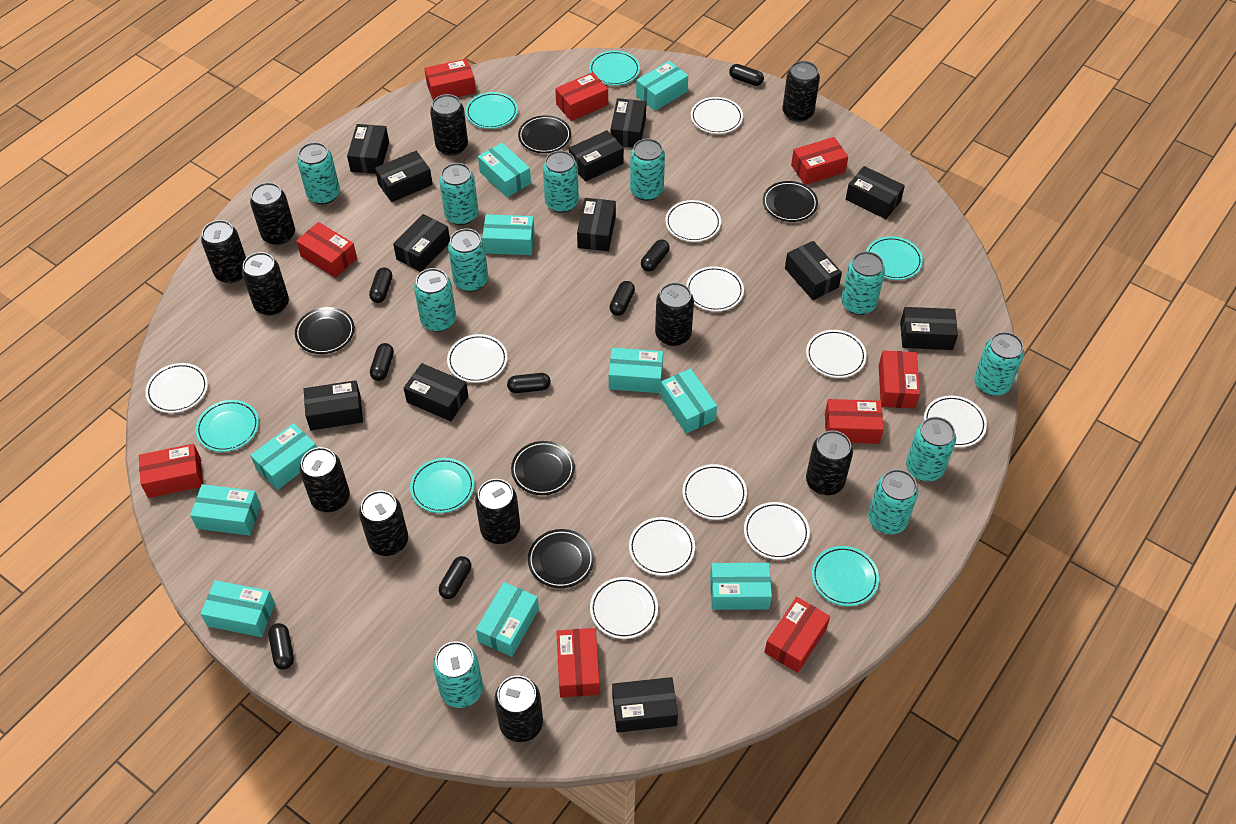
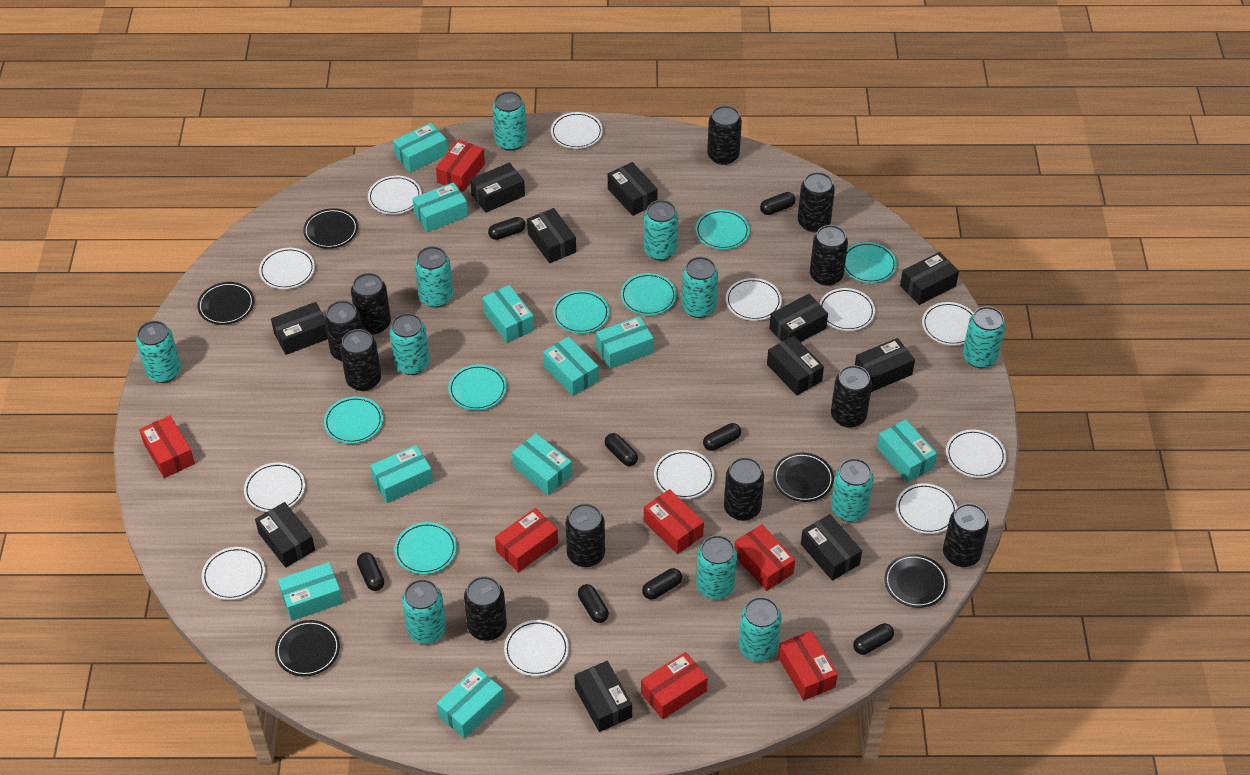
black box: [304,380,363,430] [347,124,389,174] [375,151,433,202] [393,214,450,272] [404,363,468,421] [569,130,624,182] [577,198,616,251] [610,98,646,147] [612,677,678,733] [785,241,842,300] [846,166,905,219] [900,307,958,350] = 12 -> [255,502,315,568] [271,302,328,355] [470,163,525,213] [527,208,576,263] [574,661,632,732] [608,162,658,216] [767,336,824,395] [769,294,828,342] [801,514,862,581] [855,338,915,392] [900,252,959,305] = 11
red box: [139,444,203,498] [296,222,357,278] [424,59,476,100] [555,72,608,121] [556,628,600,697] [764,597,830,673] [791,137,848,185] [825,399,884,444] [879,351,920,409] = 9 -> [139,415,195,478] [436,139,485,192] [495,508,558,572] [641,652,708,719] [644,489,704,554] [734,524,795,591] [778,631,838,701] = 7
turquoise plate: [196,400,259,452] [410,458,475,513] [465,92,518,129] [589,51,640,86] [812,546,879,606] [866,236,923,280] = 6 -> [324,396,383,444] [394,522,457,574] [448,364,507,410] [553,290,609,334] [621,273,677,316] [695,209,750,250] [844,242,897,283] = 7
white plate: [145,363,208,413] [447,334,507,383] [590,577,658,639] [629,517,695,576] [665,200,721,242] [682,464,747,520] [686,266,744,312] [691,97,743,134] [744,502,810,560] [806,330,867,378] [924,395,987,447] = 11 -> [202,547,265,600] [244,462,305,512] [259,248,315,289] [368,176,422,215] [504,620,569,676] [551,112,603,149] [654,450,715,499] [726,278,782,321] [819,288,875,331] [896,483,957,534] [922,302,974,346] [946,429,1006,478] = 12

